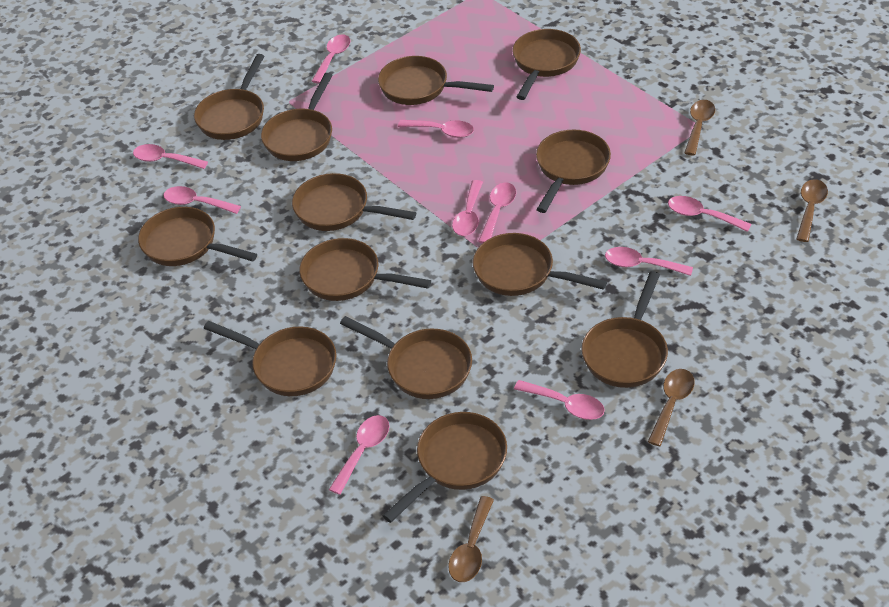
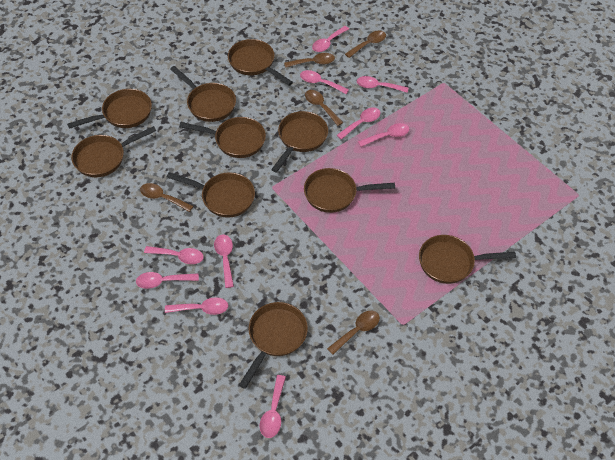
brown pan: [138,207,257,266] [194,54,265,140] [204,321,336,396] [261,73,333,161] [292,173,416,231] [299,238,431,301] [340,316,472,399] [378,56,494,105] [382,412,507,523] [473,233,607,296] [512,29,581,100] [536,130,611,213] [582,271,668,388] = 13 -> [67,89,152,129] [71,126,156,177] [167,172,255,218] [170,66,236,122] [179,117,266,158] [228,39,293,86] [239,302,308,389] [271,111,328,172] [304,168,395,213] [419,235,516,284] = 10
brown spoon: [448,496,494,582] [648,369,695,446] [684,100,715,155] [796,179,828,242] = 4 -> [140,183,193,212] [284,53,335,68] [305,90,343,126] [327,311,380,355] [345,31,386,58] = 5

